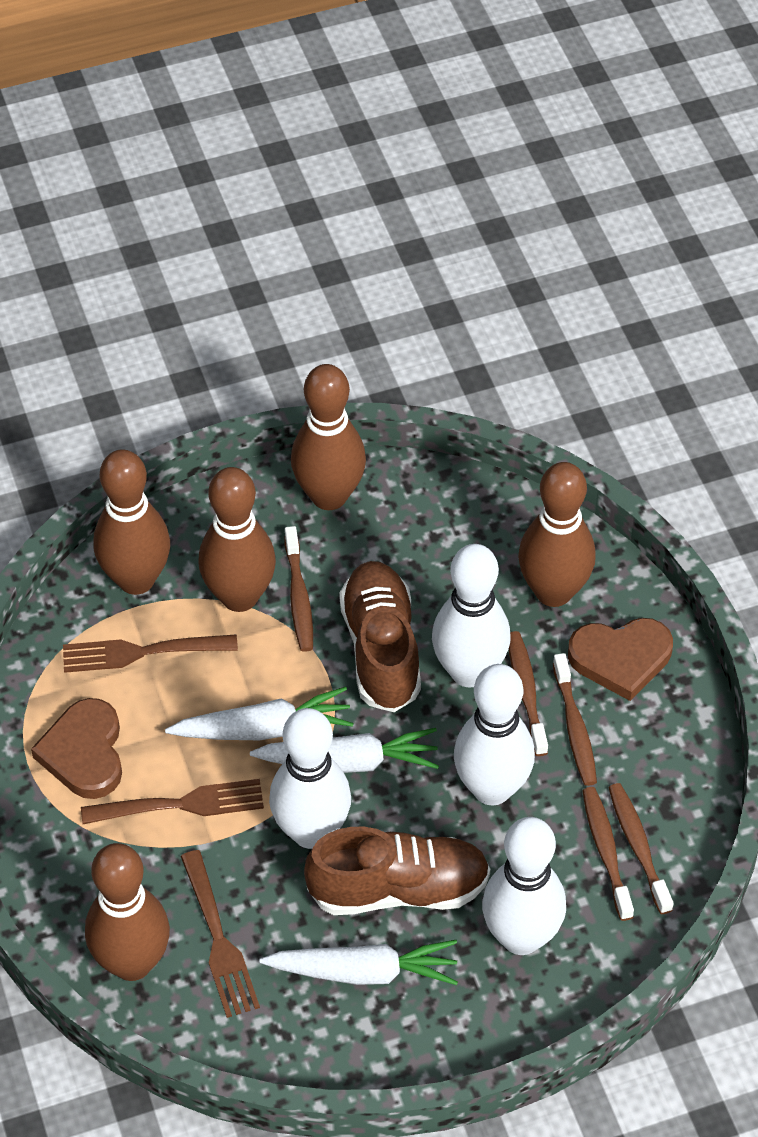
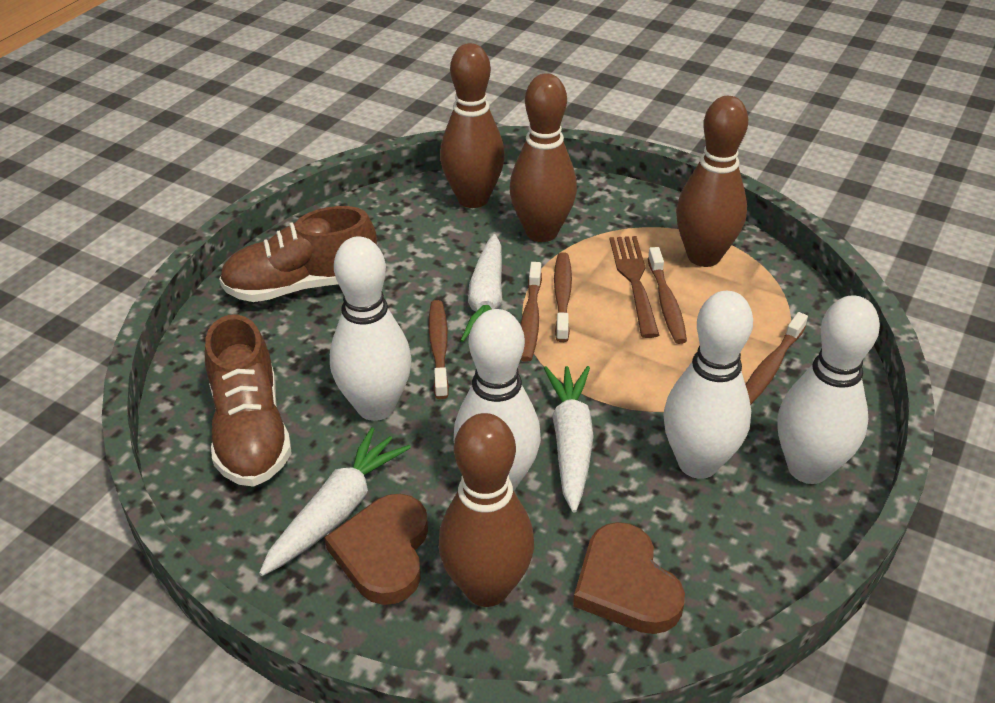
brown bowling pin: [85,843,170,981] [93,449,170,595] [198,467,276,612] [291,364,366,510] [518,462,596,607] = 5 -> [438,413,534,607] [440,43,505,208] [509,74,577,242] [676,96,748,267] = 4
brown fork: [63,634,238,673] [81,779,264,824] [180,850,260,1018] = 3 -> [609,236,659,338] = 1

